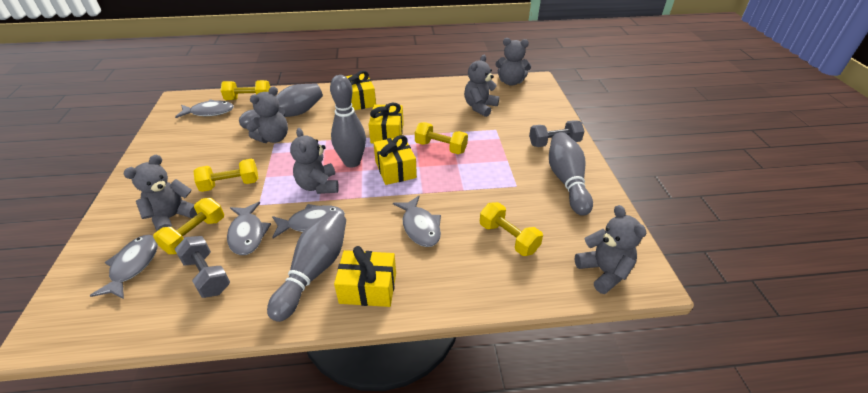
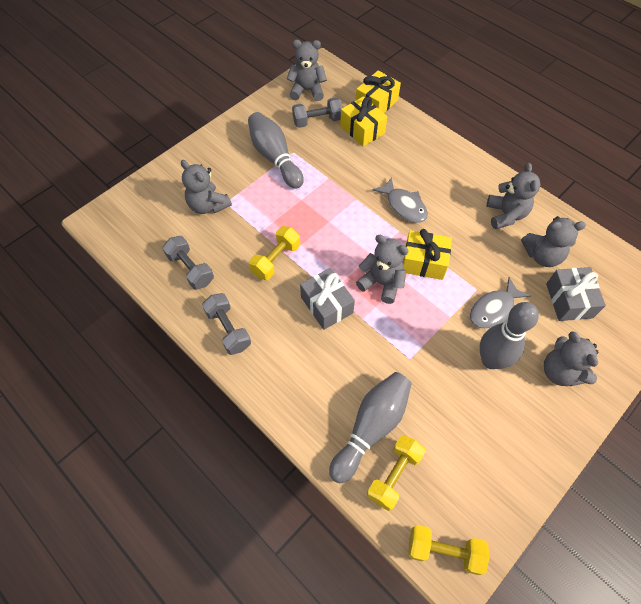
grey bowling pin: [239,83,323,129] [267,211,346,322] [330,75,366,168] [549,132,593,216] = 4 -> [248,112,304,189] [329,372,412,483] [479,302,539,369] = 3
grey dumbbell: [174,236,230,298] [529,120,584,147] = 2 -> [162,236,214,290] [202,293,251,355] [292,97,343,128] = 3
grey fish: [90,235,158,299] [175,99,234,118] [227,202,271,255] [272,204,345,239] [393,196,441,247] = 5 -> [372,177,428,223] [470,277,531,329] = 2
grey gift: none = 0 -> [300,268,355,330] [546,267,606,321] = 2
yellow dumbbell: [153,198,224,254] [194,159,259,192] [221,80,270,100] [415,122,468,154] [480,202,543,256] = 5 -> [249,226,300,280] [367,435,426,511] [408,525,489,575] = 3
yellow gift: [334,246,396,307] [346,71,376,110] [368,103,404,144] [373,135,417,185] = 4 -> [340,96,387,147] [356,71,401,113] [403,229,452,280] = 3

